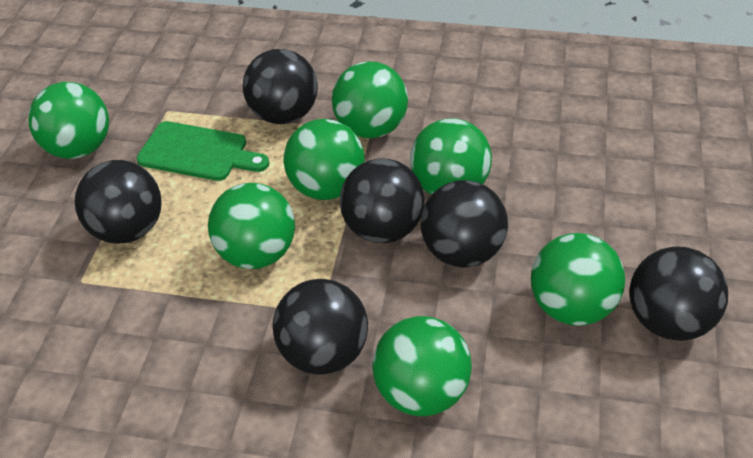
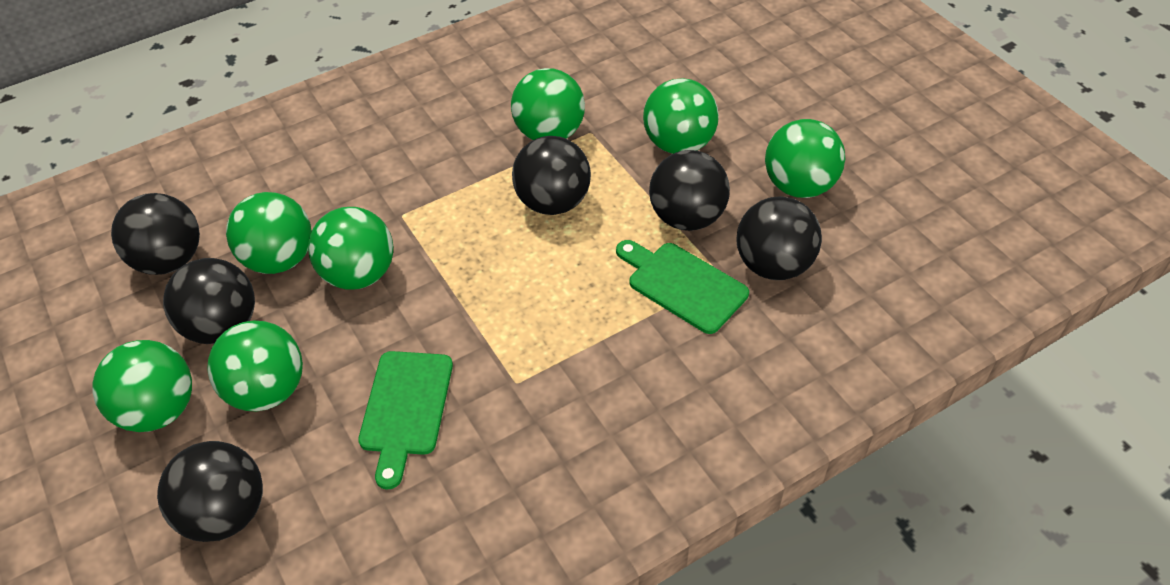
green cutting board: [137,121,269,181] = 1 -> [358,351,453,489] [616,240,749,334] = 2

